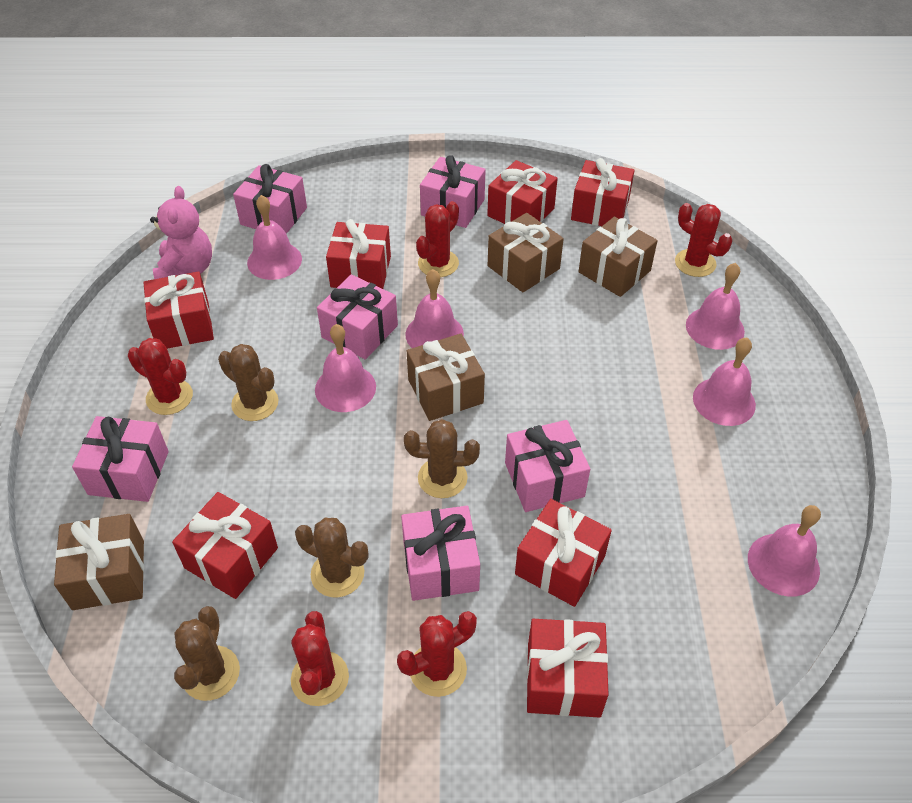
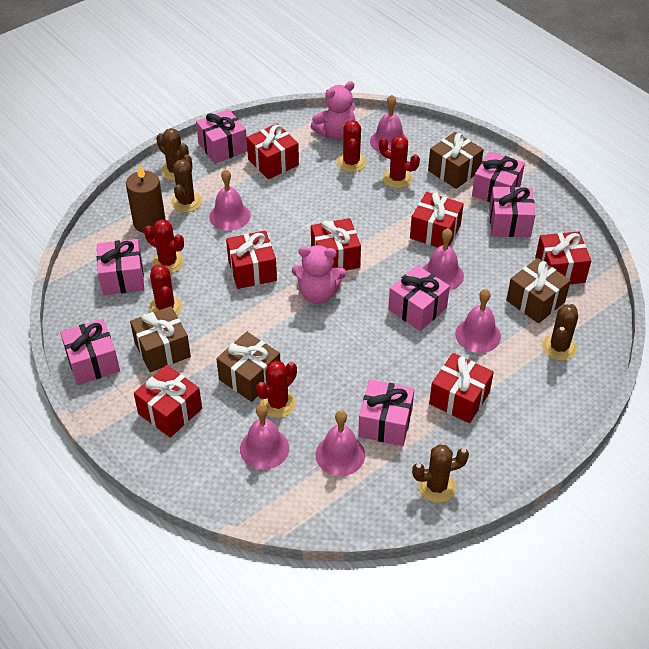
brown candle: none = 0 -> [126,164,166,233] = 1
pink gift: [72,416,169,502] [233,164,307,234] [317,274,398,360] [401,506,480,601] [420,155,486,228] [505,420,590,512] = 6 -> [60,319,120,385] [97,239,144,295] [196,109,247,164] [358,380,414,446] [388,265,450,331] [472,151,525,202] [489,186,535,237] = 7
pink teddy bear: [150,186,212,279] = 1 -> [292,245,346,304] [311,81,356,140] = 2

